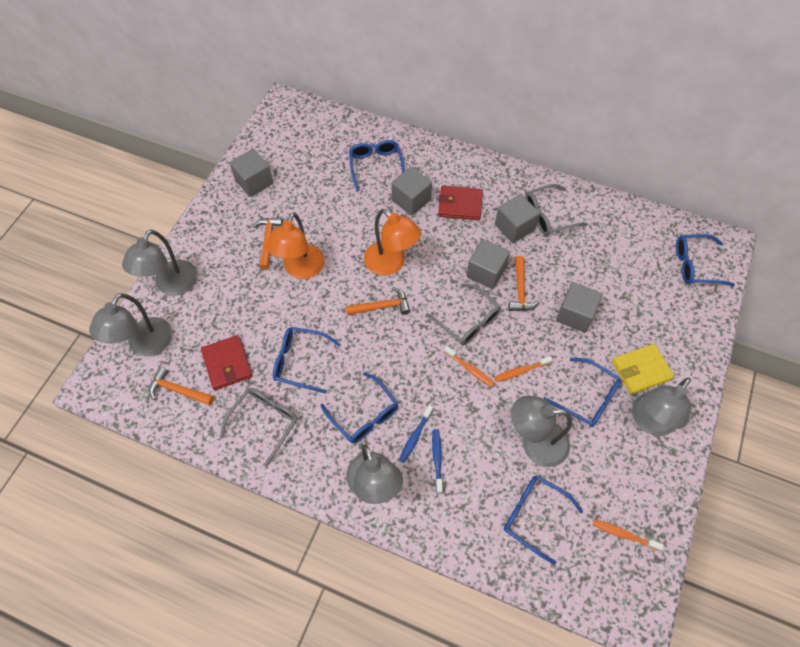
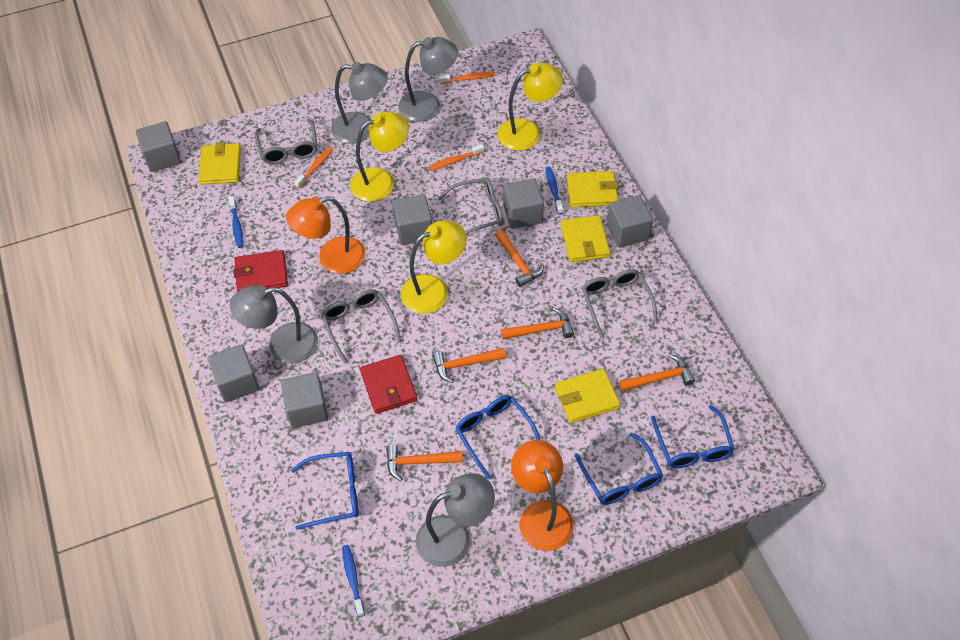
blue glasses: [273,327,340,393] [320,372,399,443] [349,140,405,192] [504,475,583,565] [544,358,621,427] [676,234,735,286] = 6 -> [291,452,359,530] [455,395,540,479] [575,432,663,505] [651,405,735,468] = 4
blue toothbrush: [399,405,433,463] [432,429,443,493] = 2 -> [228,196,244,248] [342,545,365,617] [545,166,563,214] = 3
grey cube: [230,149,273,197] [392,167,432,216] [467,239,510,289] [495,194,540,243] [556,282,602,332] = 5 -> [136,121,181,172] [208,344,259,403] [281,372,328,428] [392,194,432,245] [503,178,544,229] [607,195,653,248] = 6
grey glasses: [220,388,298,466] [426,284,501,345] [525,184,588,236] = 3 -> [255,119,317,164] [321,289,401,364] [437,177,503,234] [582,269,658,338] = 4
grey lamp: [89,293,173,356] [122,230,198,296] [346,444,403,504] [511,396,572,467] [632,378,691,436] = 5 -> [230,285,318,364] [331,62,388,144] [398,37,458,122] [416,473,495,567] = 4
orange hammer: [149,367,214,405] [253,217,283,270] [346,287,410,315] [508,256,540,311] = 4 -> [386,445,463,481] [432,348,506,383] [495,229,544,287] [501,308,574,340] [619,354,695,392] = 5
yellow lamp: none = 0 -> [350,111,409,202] [401,221,467,314] [498,63,563,151] = 3
yellow wallet: [612,344,674,394] = 1 -> [198,142,241,185] [555,369,620,423] [561,215,610,262] [567,171,618,208] = 4

